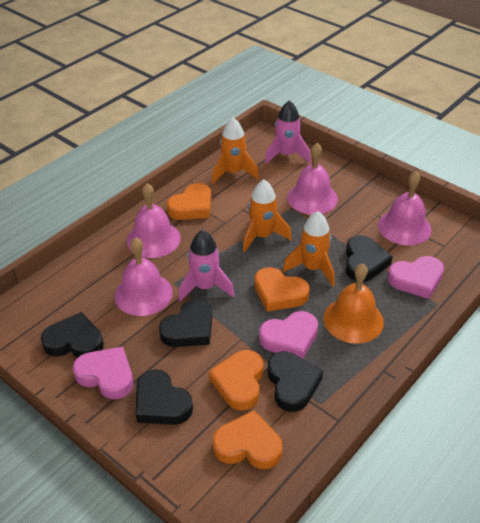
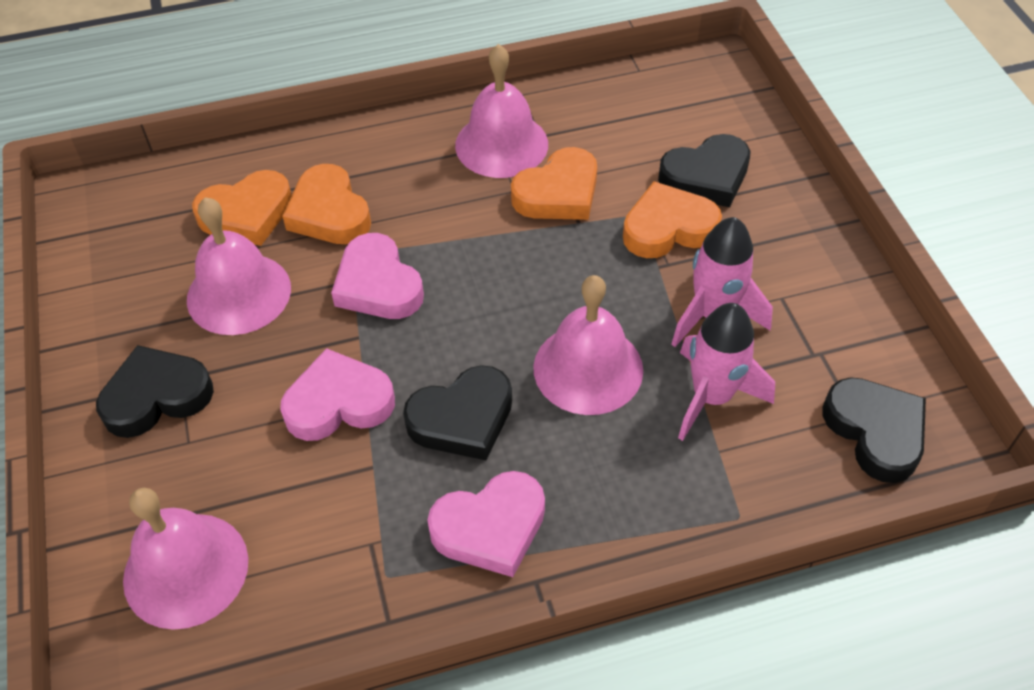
black heart: [41,312,104,358] [136,369,193,425] [159,299,212,347] [268,352,323,412] [346,235,393,282] = 5 -> [96,345,214,438] [403,365,512,460] [658,134,750,207] [822,377,926,483] = 4
orange bell: [323,263,384,344] = 1 -> none = 0
orange rocket: [212,118,259,184] [243,180,292,252] [282,211,335,287] = 3 -> none = 0

